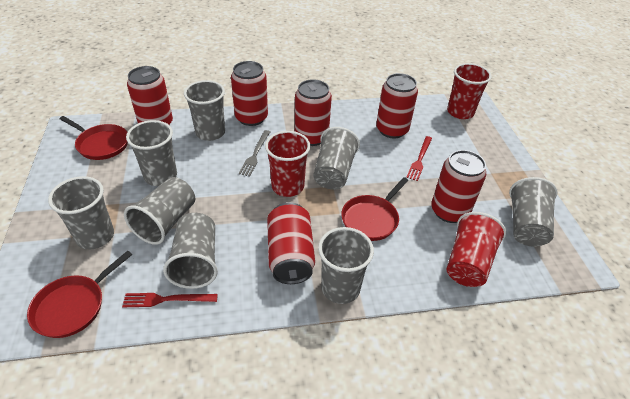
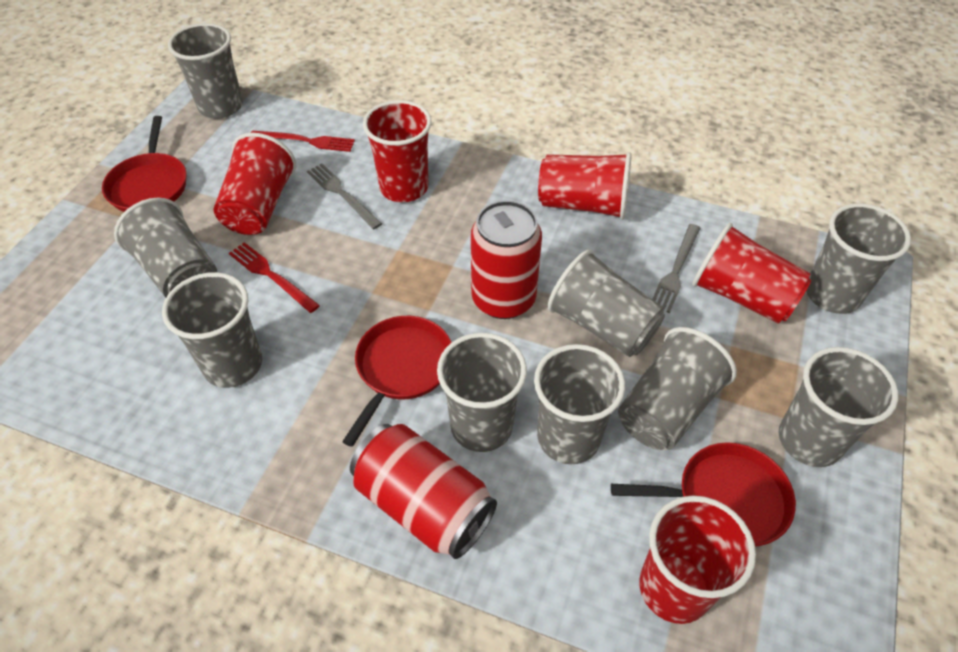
grey cup: [48,176,114,249] [124,177,195,245] [126,120,177,186] [163,213,218,289] [184,80,225,141] [314,127,360,189] [318,227,374,304] [509,177,558,247] = 8 -> [114,198,217,297] [162,272,262,388] [168,23,243,119] [437,333,527,452] [534,344,625,464] [548,250,665,357] [618,327,737,450] [779,347,898,467] [806,203,911,314] = 9
grey fork: [239,130,270,177] = 1 -> [307,164,382,229] [652,224,701,313] = 2
red can: [127,66,173,125] [231,61,268,126] [267,202,315,284] [295,79,332,146] [376,73,418,139] [431,150,486,223] = 6 -> [350,424,497,559] [471,200,542,319] = 2
red cup: [265,131,311,197] [447,63,492,119] [447,212,506,287] = 3 -> [214,133,296,235] [363,100,432,202] [538,152,632,220] [639,496,756,624] [692,223,812,324] = 5

